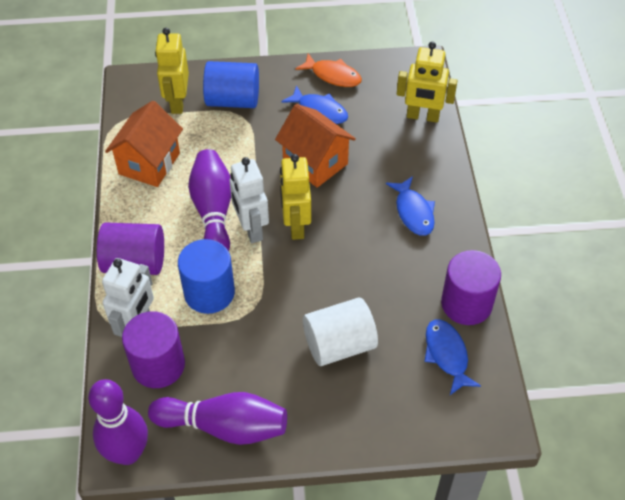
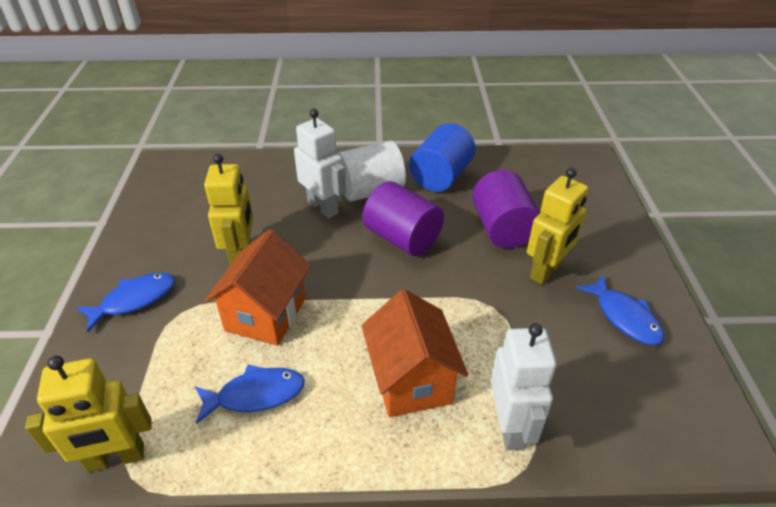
blue cylinder: [178,239,235,314] [203,61,259,108] = 2 -> [409,123,475,192] = 1
orange fish: [295,53,362,87] = 1 -> none = 0
purple bowling pin: [88,379,148,465] [148,392,287,445] [188,149,231,251] = 3 -> none = 0
purple cylinder: [97,223,164,275] [122,311,185,388] [441,250,501,325] = 3 -> [363,181,444,256] [472,170,540,248] = 2

